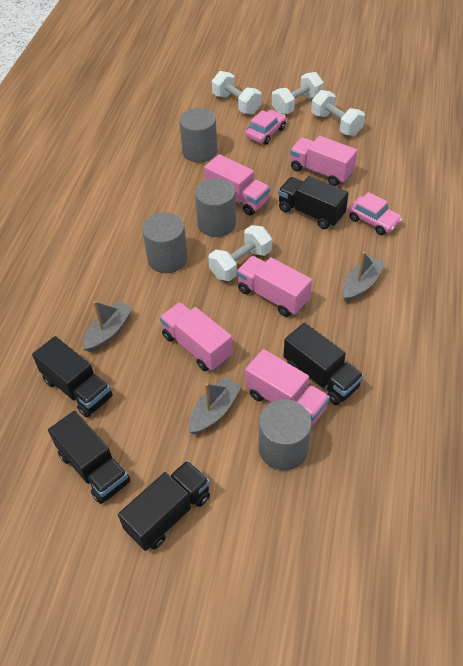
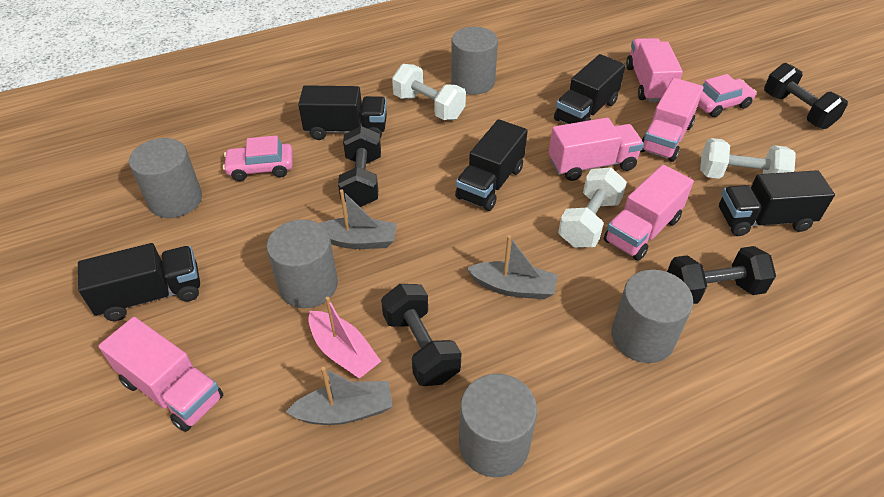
black dumbbell: none = 0 -> [338,126,381,207] [381,284,462,386] [667,246,776,304] [764,63,848,129] = 4
grey cylinder: [142,213,188,273] [179,108,217,163] [195,178,236,237] [259,399,312,471] = 4 -> [129,138,202,218] [266,220,338,308] [451,27,498,95] [459,374,537,477] [611,269,693,363] = 5
pink boat: none = 0 -> [308,297,381,379] = 1
white dumbbell: [208,225,272,281] [212,71,261,114] [272,72,324,114] [311,90,365,136] = 4 -> [392,64,466,120] [558,167,627,248] [700,138,796,179] = 3

